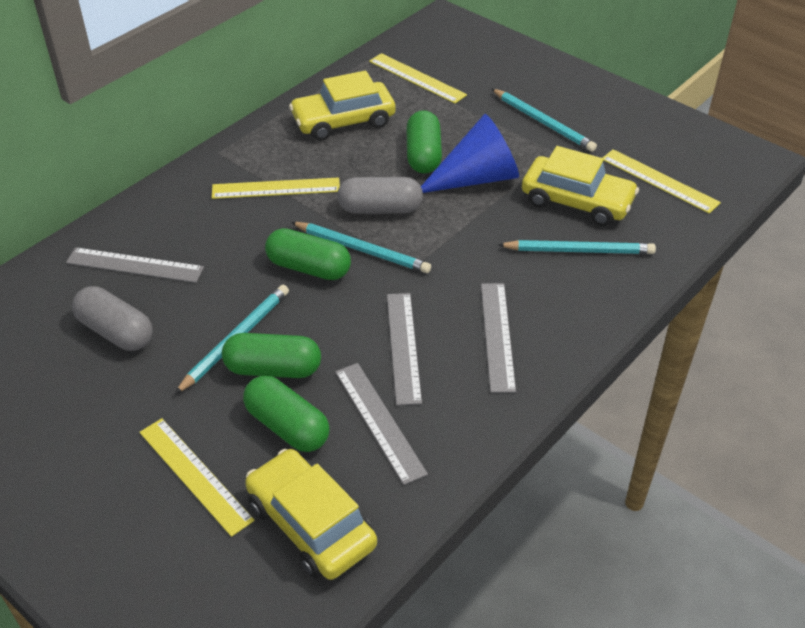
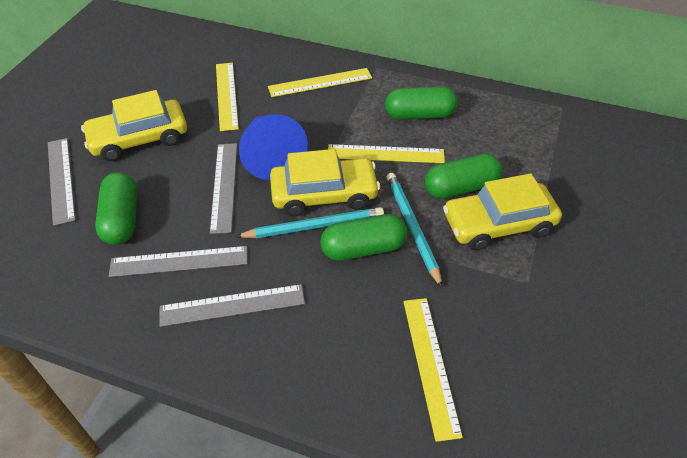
grey capsule: [72,286,153,351] [337,177,423,214] = 2 -> none = 0
turquoise pencil: [175,285,289,394] [291,222,431,273] [492,89,597,152] [498,240,656,254] = 4 -> [235,207,384,238] [386,173,442,287] = 2

